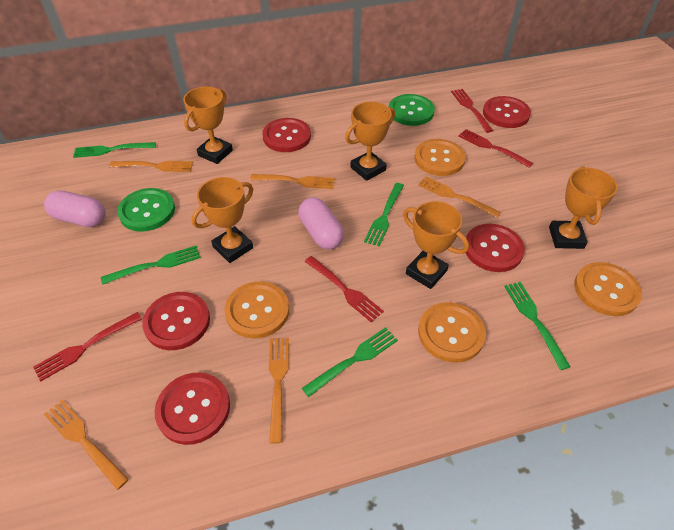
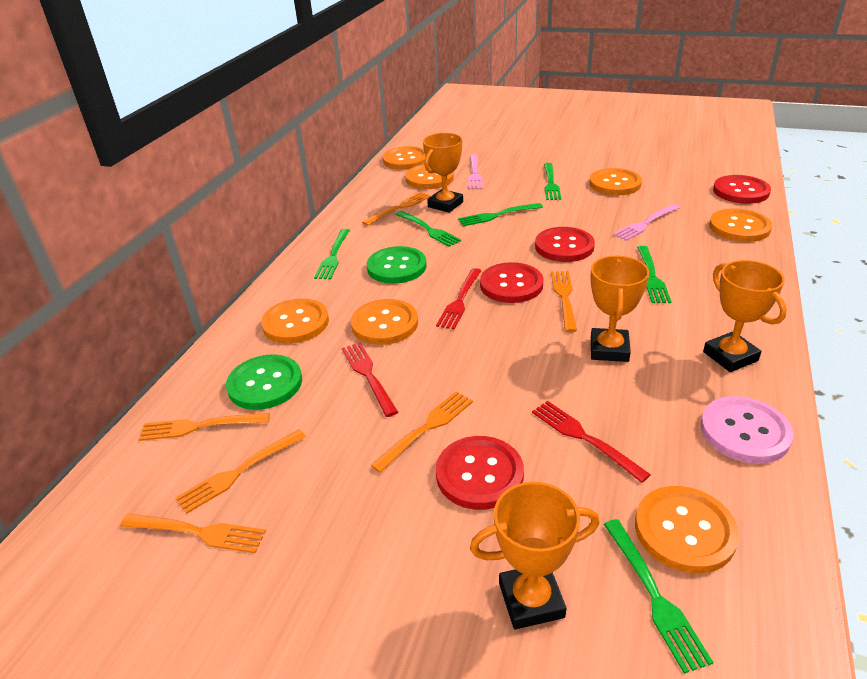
green fork: [73,142,156,158] [101,246,201,285] [302,327,398,397] [364,183,404,246] [504,282,571,370] = 5 -> [314,229,350,279] [395,211,461,247] [458,203,543,226] [544,163,561,200] [604,519,714,674] [637,246,671,303] = 6
orange button: [224,281,289,338] [414,139,466,176] [418,302,486,363] [574,262,642,316] = 4 -> [261,298,329,344] [351,299,418,345] [383,146,426,170] [405,164,454,189] [589,168,642,195] [635,486,739,573] [709,208,772,242] = 7
orange fork: [44,400,129,490] [109,161,193,172] [250,174,335,189] [269,338,289,444] [418,177,501,218] = 5 -> [120,513,266,553] [139,413,270,441] [175,429,306,514] [362,192,431,226] [370,391,473,473] [551,271,577,332] = 6
orange trophy: [183,87,233,164] [192,177,253,263] [345,102,395,181] [403,201,469,289] [549,166,618,249] = 5 -> [423,133,463,213] [470,482,599,629] [590,256,649,362] [703,260,787,372] = 4
pink button: none = 0 -> [700,396,794,464] = 1
pink capsule: [44,190,106,227] [298,197,344,250] = 2 -> none = 0
pink fork: none = 0 -> [468,154,483,190] [613,204,680,241] = 2
red button: [142,292,210,350] [155,373,230,445] [262,118,311,152] [466,224,525,272] [483,96,531,128] = 5 -> [436,436,524,510] [480,262,544,303] [535,227,595,262] [713,175,771,204] = 4
red fork: [33,312,142,382] [304,256,384,322] [451,89,493,133] [458,129,533,168] = 4 -> [342,343,398,417] [436,268,482,329] [532,401,651,483] = 3

